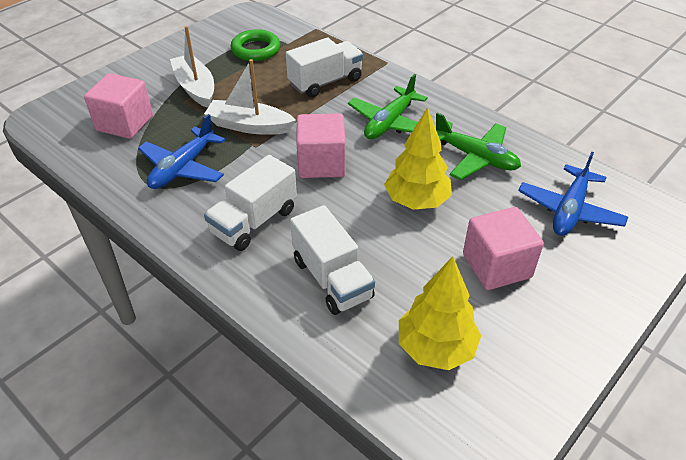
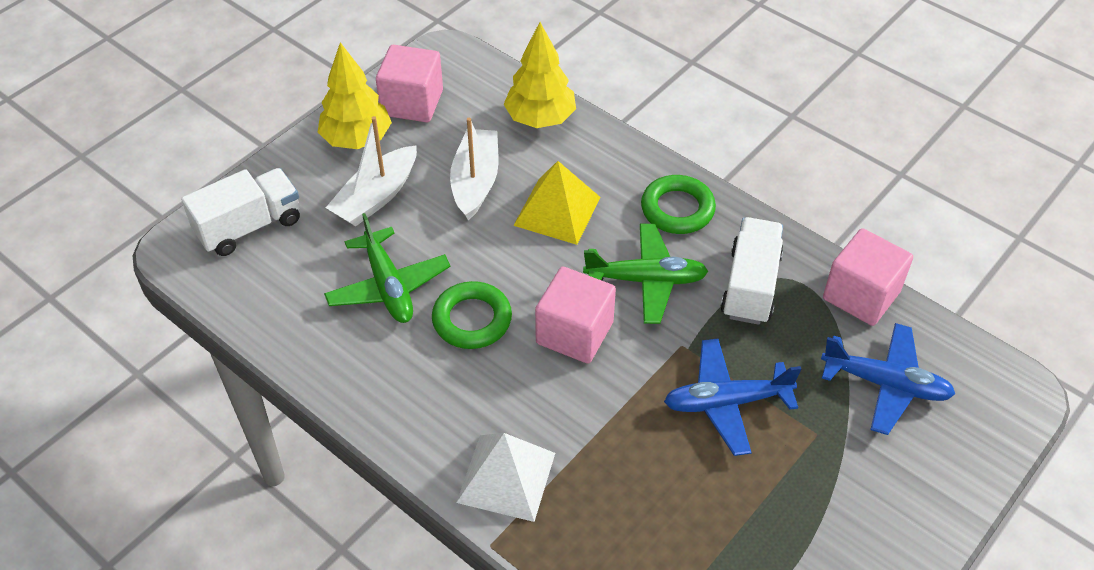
green ring: [230,29,280,61] = 1 -> [432,281,512,349] [641,175,716,234] = 2
white pyramid: none = 0 -> [456,433,555,522] = 1
white truck: [204,155,297,251] [286,38,363,97] [290,205,375,315] = 3 -> [181,168,300,256] [721,217,783,325] = 2
yellow pyramid: none = 0 -> [513,161,601,245] = 1

